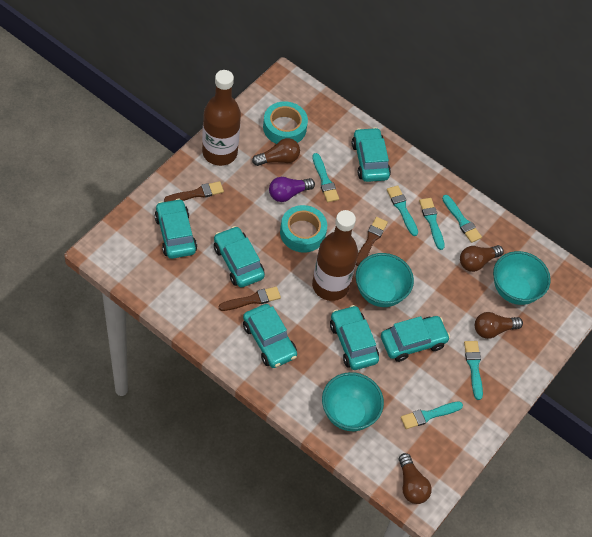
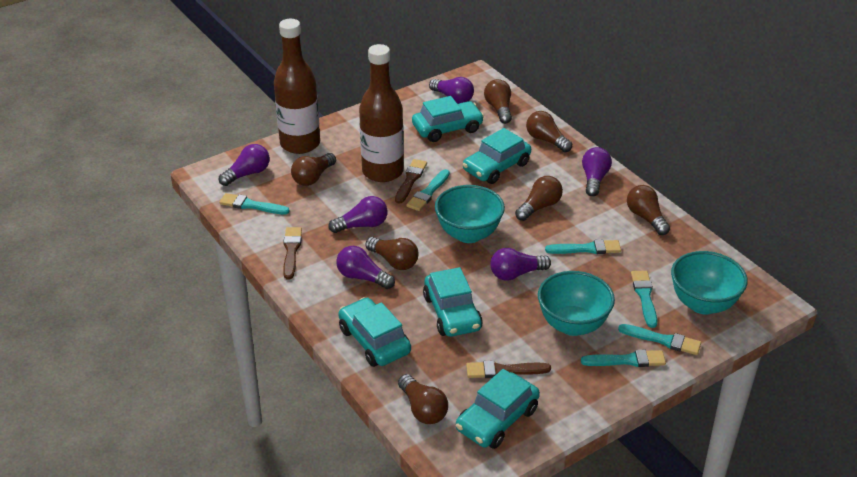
brown light bulb: [252,138,300,166] [399,453,431,504] [460,245,504,272] [475,312,523,339] = 4 -> [291,153,336,186] [365,237,418,270] [398,374,448,424] [484,79,512,124] [515,176,563,221] [526,111,572,152] [627,185,670,235] = 7
purple light bulb: [269,177,315,202] = 1 -> [219,144,270,186] [328,196,387,233] [336,246,395,289] [429,77,474,104] [490,248,551,281] [582,147,612,196] = 6
turquoise car: [155,199,197,259] [214,226,265,287] [243,304,297,368] [330,305,379,370] [352,127,391,182] [381,316,450,362] = 6 -> [338,297,411,367] [412,96,484,142] [423,267,483,337] [456,369,540,449] [463,128,531,184] = 5
turquoise tape: [263,101,308,144] [280,205,327,253] = 2 -> none = 0

